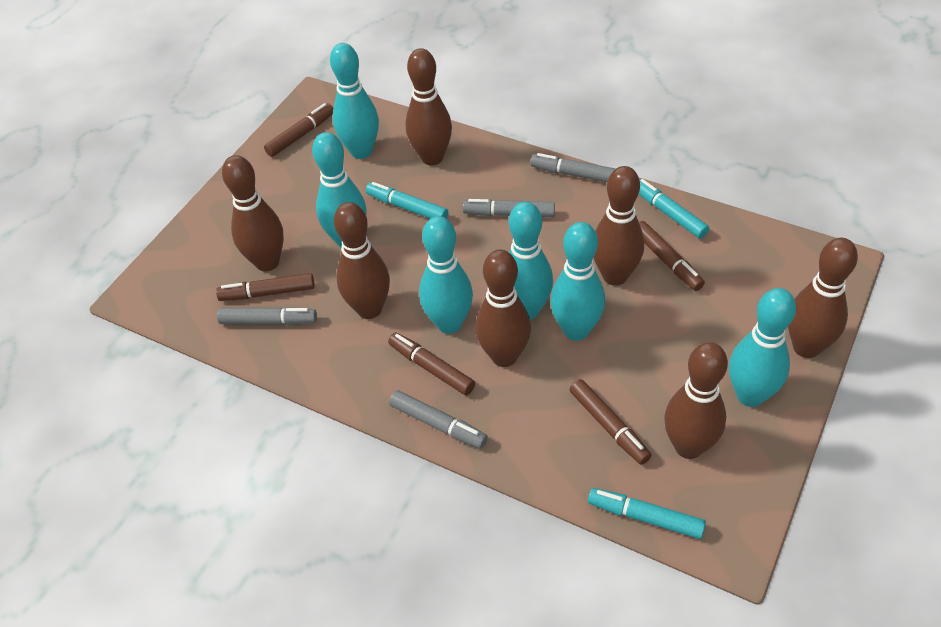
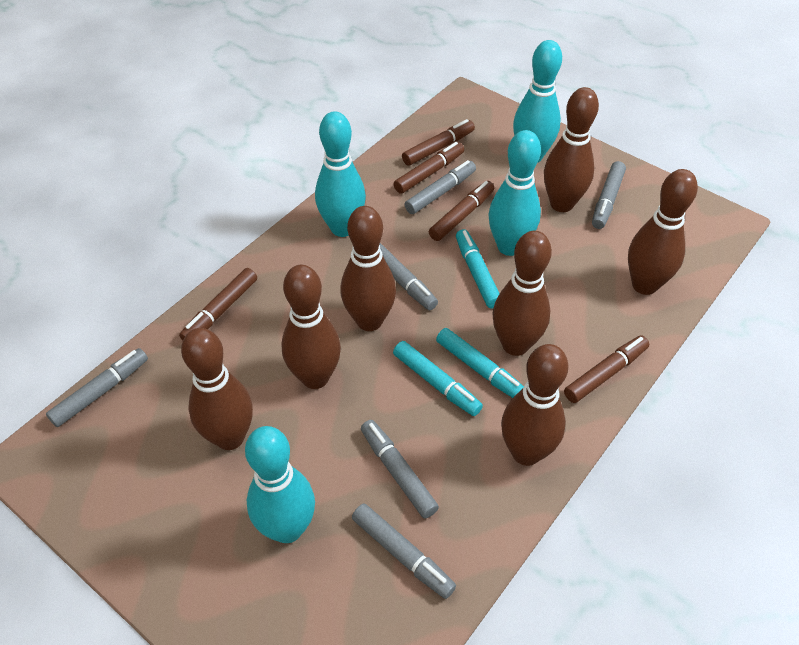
grey marker: [217,307,317,325] [389,390,488,449] [463,199,555,217] [531,153,616,182] = 4 -> [46,348,148,427] [352,504,456,599] [361,420,439,519] [379,243,438,310] [404,160,476,214] [592,161,626,229] = 6
turquoise bowling pin: [312,132,367,248] [330,43,379,159] [419,216,473,334] [508,202,553,320] [550,222,605,341] [729,288,796,407] = 6 -> [245,426,315,543] [315,111,366,237] [488,130,541,256] [513,40,562,162] = 4

